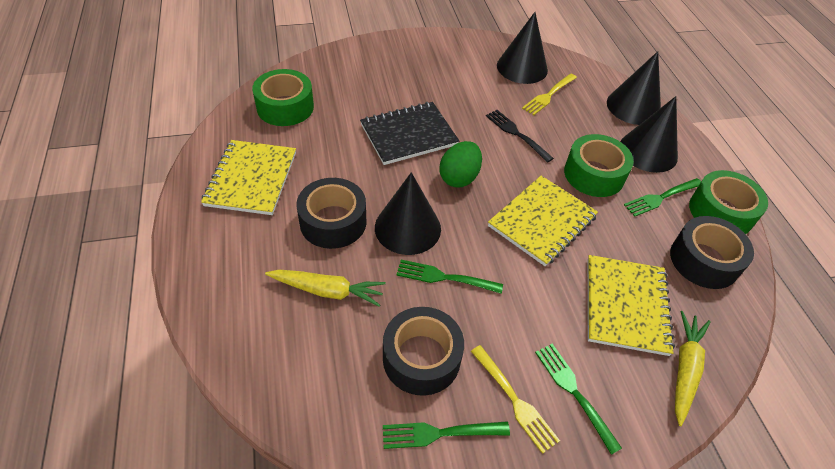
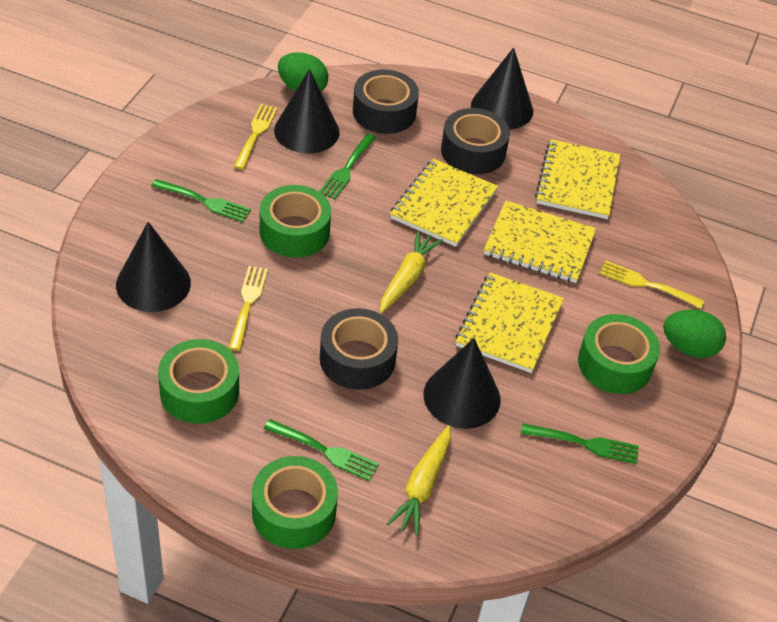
black fork: [486,110,554,163] = 1 -> none = 0
black notebook: [360,102,459,165] = 1 -> none = 0
green egg: [440,141,482,188] = 1 -> [278,52,328,92] [663,309,726,358] = 2
green tape: [252,69,314,126] [564,134,634,197] [689,170,768,234] = 3 -> [158,339,239,424] [252,456,338,549] [260,185,331,258] [578,314,660,394] = 4
yellow fork: [471,345,560,454] [522,74,577,115] = 2 -> [229,266,268,351] [233,104,278,170] [599,260,704,308] = 3
yellow notebook: [201,140,296,215] [488,176,598,266] [588,255,675,356] = 3 -> [390,159,498,247] [456,272,564,373] [484,201,596,283] [535,139,620,219] = 4

